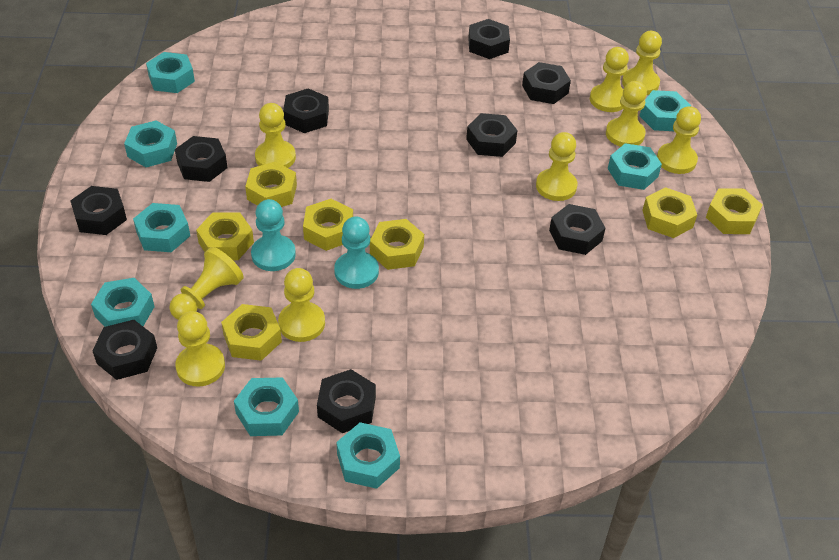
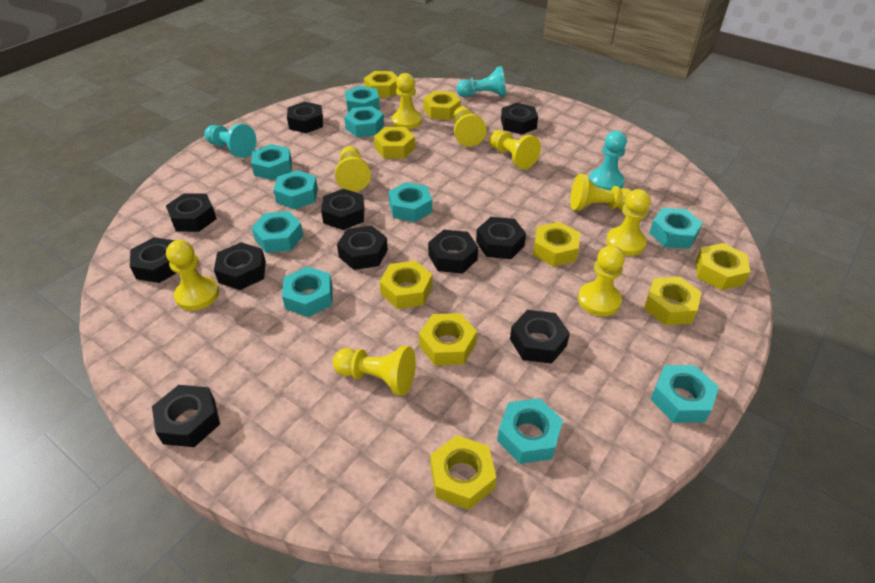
black nut: [70,186,127,235] [93,320,157,380] [175,136,228,182] [283,88,329,133] [317,369,376,433] [466,113,518,157] [468,19,510,59] [522,62,571,104] [549,204,605,255] = 9 -> [130,237,176,283] [152,385,220,447] [166,193,217,232] [214,242,266,290] [287,102,323,133] [321,189,364,230] [337,226,388,270] [428,230,478,274] [476,217,526,259] [501,103,538,135] [510,310,570,364] = 11
turquoise nut: [91,278,155,327] [124,120,177,167] [133,203,190,252] [146,52,195,93] [234,377,299,436] [337,422,400,489] [608,143,662,190] [640,90,691,131] = 8 -> [251,144,292,180] [251,211,304,253] [273,170,318,210] [282,266,332,317] [344,106,384,137] [345,86,380,113] [388,182,432,222] [497,398,563,464] [649,208,703,249] [650,365,719,423] = 10
turquoise pawn: [251,199,296,271] [334,217,379,289] = 2 -> [205,124,256,158] [457,66,506,97] [589,131,627,191] = 3
yellow nut: [196,212,254,260] [221,304,282,361] [245,162,297,207] [303,199,353,251] [370,219,424,270] [642,187,697,238] [706,188,762,234] = 7 -> [364,71,398,98] [374,127,415,158] [380,261,432,309] [419,313,477,365] [423,91,461,120] [430,435,497,510] [533,222,580,267] [644,277,702,325] [696,243,750,290] = 9

